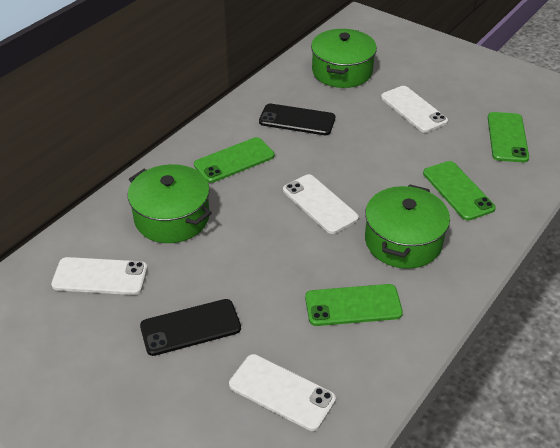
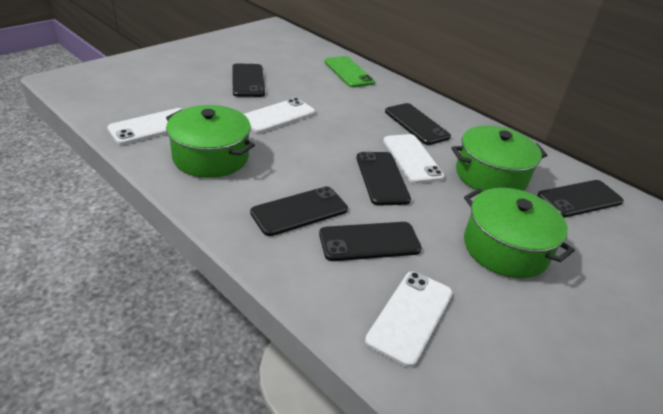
black phone: [140,299,241,356] [259,104,335,135] = 2 -> [232,63,265,97] [250,186,348,236] [319,222,422,261] [356,152,411,206] [385,103,451,145] [537,180,624,218] = 6
green phone: [194,137,274,183] [305,284,403,326] [423,161,496,221] [488,112,529,162] = 4 -> [324,56,375,87] = 1

